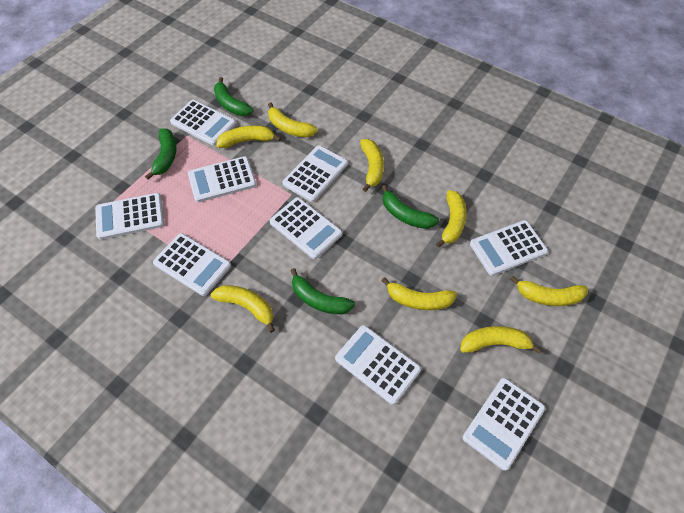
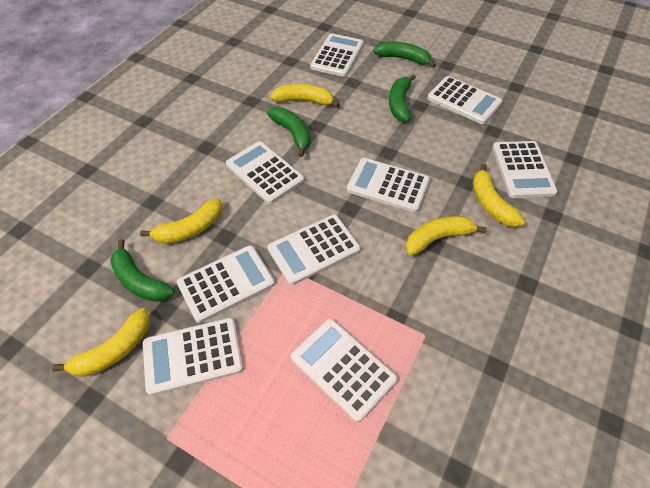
yellow banana: [211,285,275,333] [216,125,281,148] [268,103,318,138] [360,139,384,192] [381,277,457,310] [436,190,467,247] [460,326,542,354] [510,276,588,306] = 8 -> [52,308,150,377] [140,198,223,244] [270,84,340,108] [406,216,487,256] [472,164,525,227] = 5

